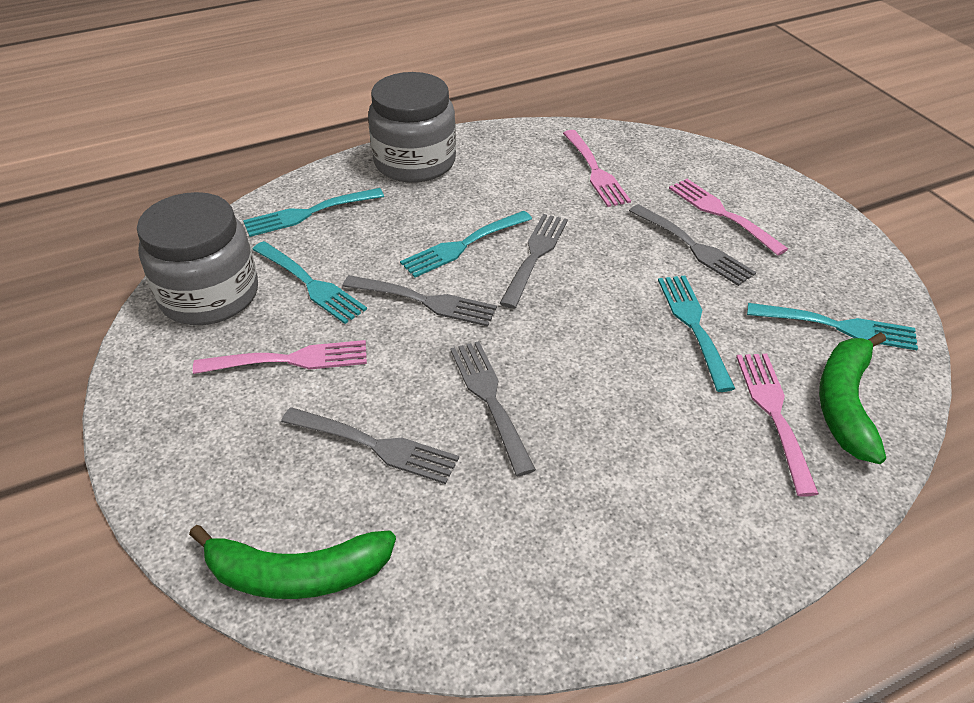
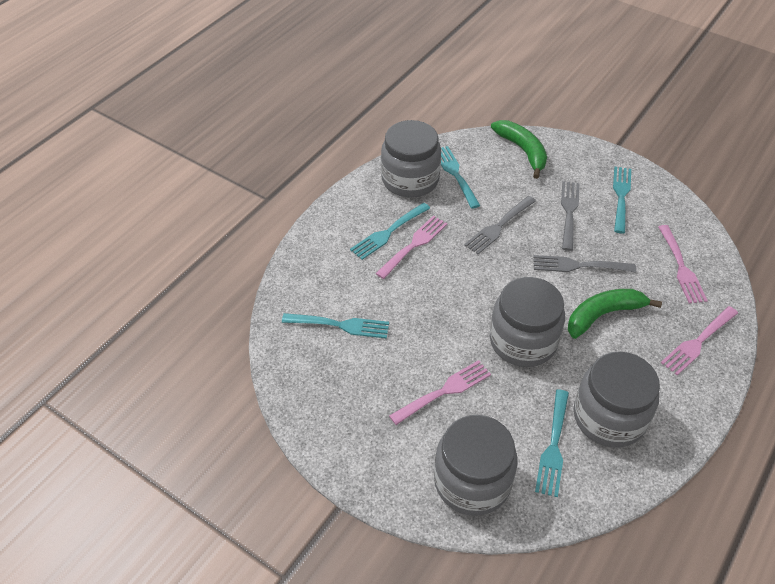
grey fork: [281,407,459,484] [343,275,497,327] [450,341,536,476] [499,214,568,309] [629,204,756,286] = 5 -> [464,196,536,254] [533,255,636,272] [561,181,580,251] = 3
grey jar: [137,192,258,325] [368,72,456,183] = 2 -> [381,120,441,198] [434,415,518,516] [490,277,565,367] [574,351,660,448] = 4

